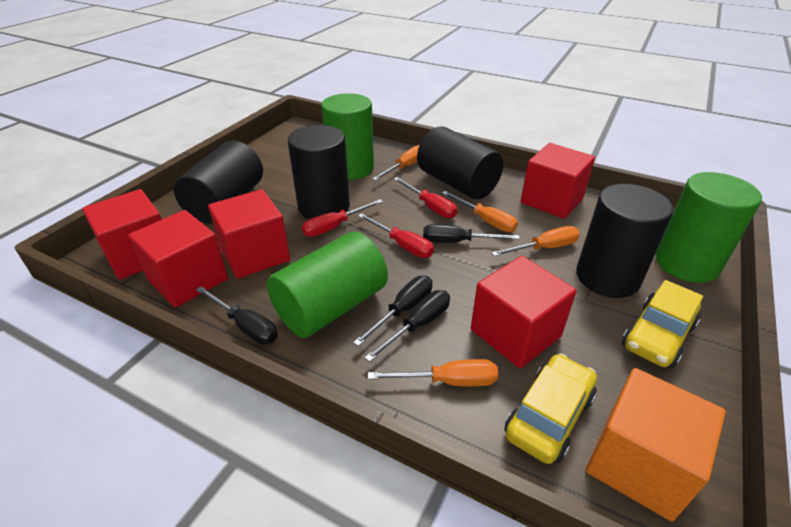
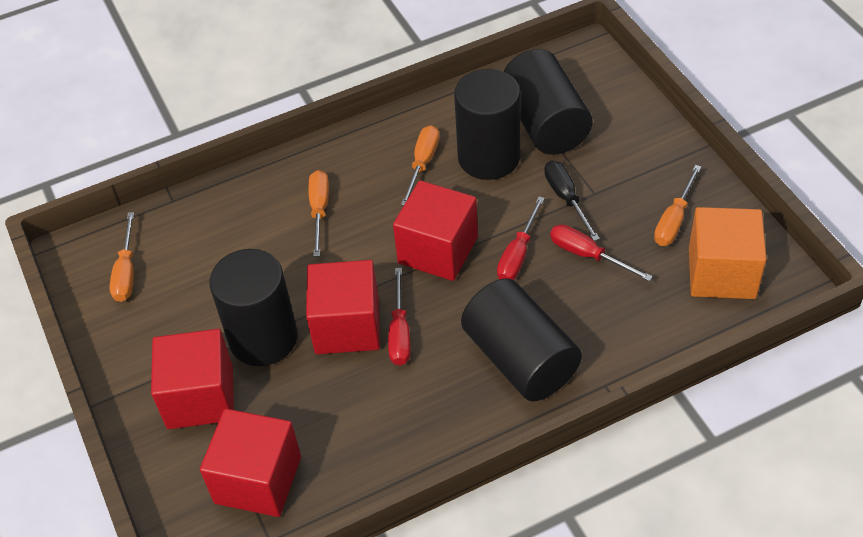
black screwdriver: [196,286,278,344] [353,276,432,347] [364,290,450,362] [423,224,520,243] = 4 -> [544,161,600,241] = 1
green cylinder: [267,232,388,338] [321,93,374,180] [655,172,762,283] = 3 -> none = 0
red cube: [82,189,162,280] [128,210,228,308] [208,189,290,279] [471,256,576,368] [521,143,595,219] = 5 -> [151,329,234,429] [200,409,301,517] [306,260,380,354] [393,180,478,281] = 4
yellow car: [504,354,597,464] [622,280,703,369] = 2 -> none = 0

